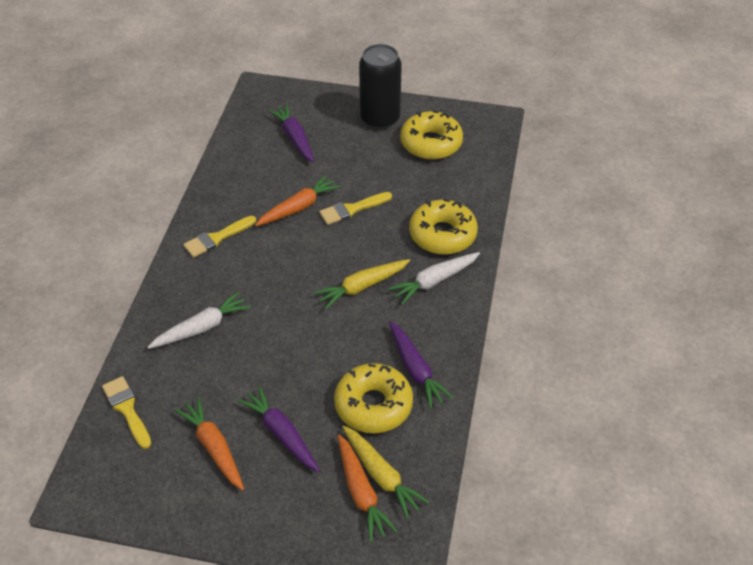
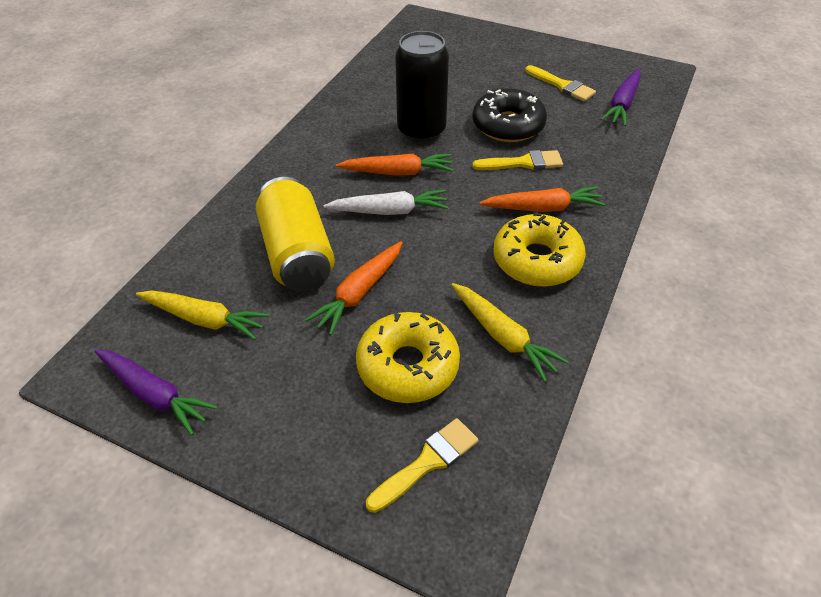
black donut: none = 0 -> [472,88,547,142] = 1
purple carrot: [238,386,320,472] [268,104,314,163] [389,321,454,409] = 3 -> [95,349,218,435] [601,69,641,126] = 2
white carrot: [148,291,251,349] [388,252,480,305] = 2 -> [324,189,449,215] = 1
yellow can: none = 0 -> [256,177,335,291] = 1
yellow donut: [334,363,413,433] [400,110,463,160] [409,199,478,255] = 3 -> [356,311,460,403] [494,213,586,287] = 2

